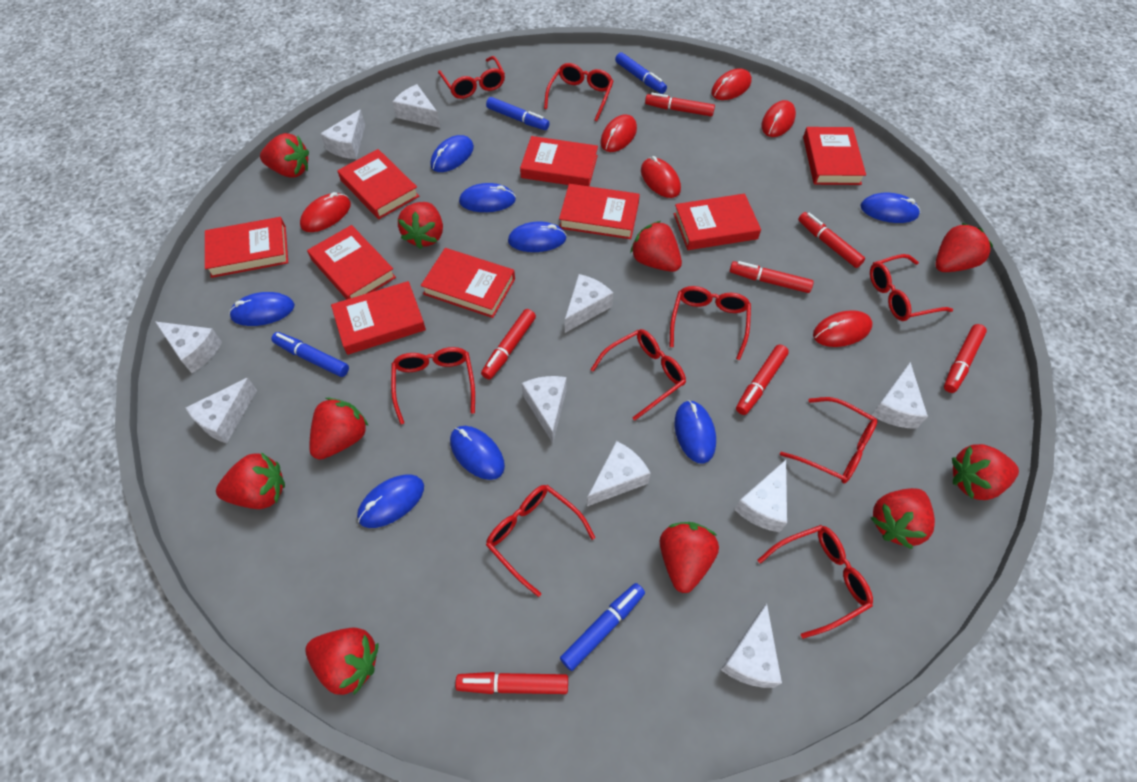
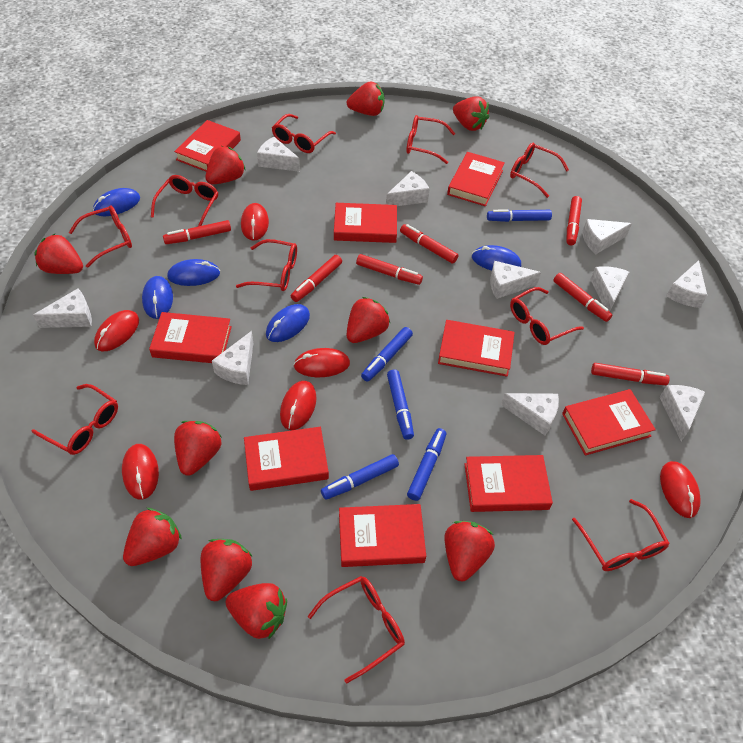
blue marker: [271,332,349,377] [486,97,549,130] [560,583,645,671] [615,52,667,94] = 4 -> [321,454,399,500] [361,327,413,382] [387,370,414,440] [407,428,446,501] [487,209,552,222] = 5
blue mouse: [229,292,295,326] [357,474,424,528] [430,135,474,172] [450,426,505,480] [459,183,516,212] [508,221,567,252] [675,400,716,464] [860,192,920,223] = 8 -> [93,188,140,216] [142,276,173,319] [167,259,220,286] [266,304,310,342] [472,245,521,270] = 5
red glasses: [391,347,475,424] [438,56,505,99] [486,485,595,597] [544,63,613,121] [590,329,686,421] [670,286,751,360] [757,525,873,639] [780,397,877,484] [870,254,953,321] = 9 -> [32,384,118,455] [69,206,132,268] [151,175,218,227] [236,239,297,291] [272,114,336,153] [308,576,405,683] [406,115,455,164] [510,143,569,198] [510,287,584,345] [572,499,670,571] = 10

